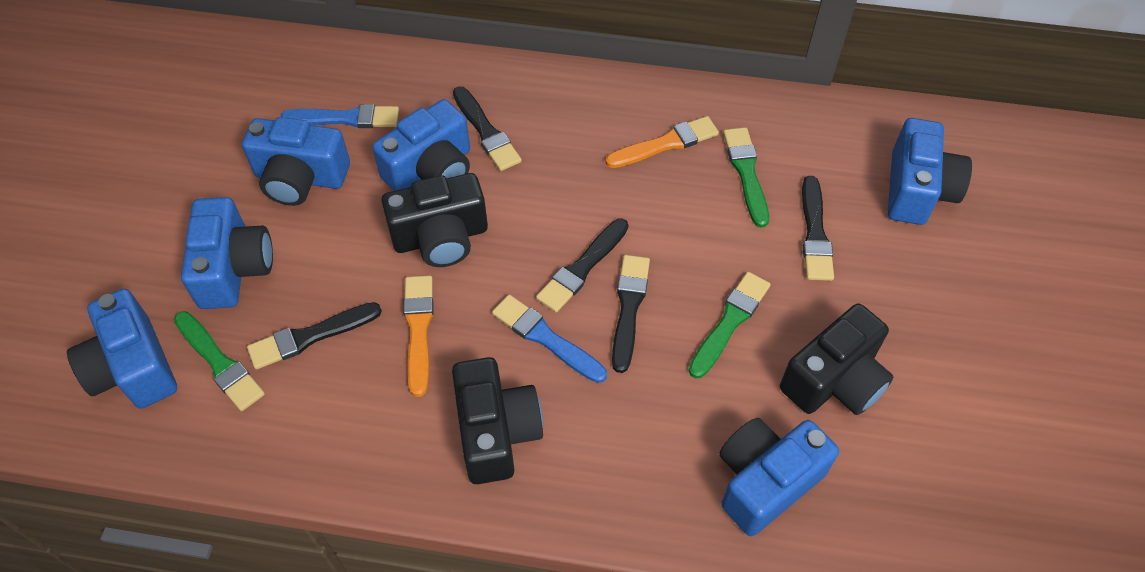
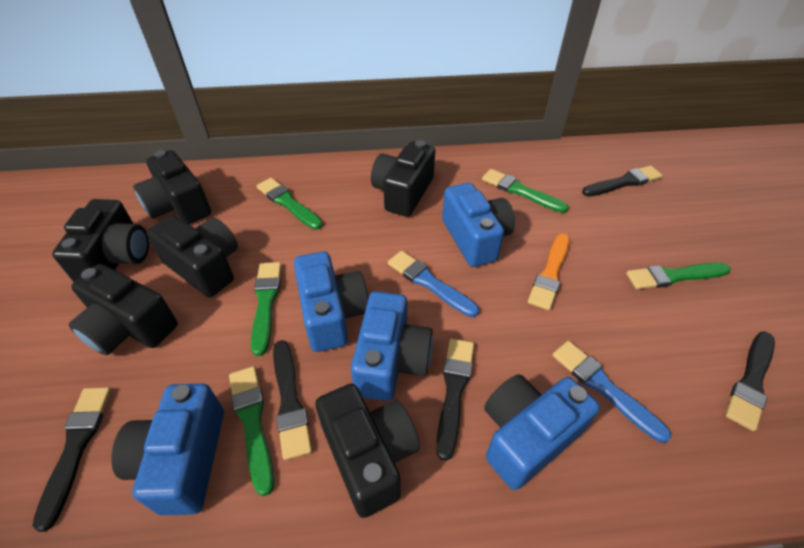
black camera: [381,173,488,267] [452,357,543,484] [780,303,893,415] = 3 -> [52,199,149,282] [69,264,178,355] [133,150,211,224] [147,215,238,297] [315,384,420,518] [371,140,435,217] = 6
blue camera: [67,289,177,408] [181,197,273,309] [242,117,350,206] [372,99,470,191] [719,418,839,536] [888,118,972,225] = 6 -> [111,384,224,515] [294,251,369,352] [351,291,433,401] [442,183,515,267] [484,374,600,490] = 5
green brush: [174,311,265,411] [689,272,771,379] [723,127,769,228] = 3 -> [229,366,274,496] [251,262,282,356] [257,178,323,230] [482,169,569,213] [626,263,731,289] = 5
orange brush: [403,275,434,397] [605,116,719,168] = 2 -> [528,234,570,310] = 1

